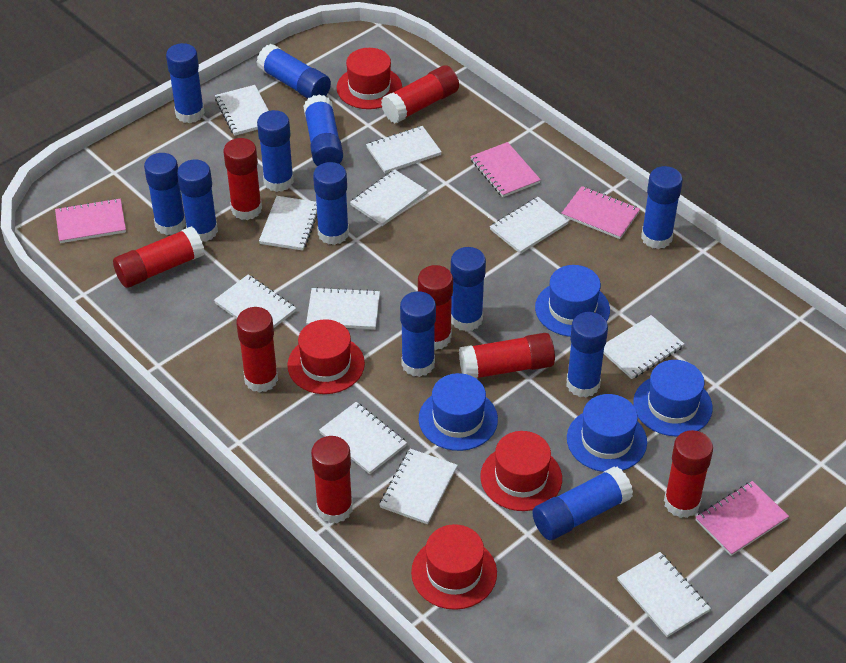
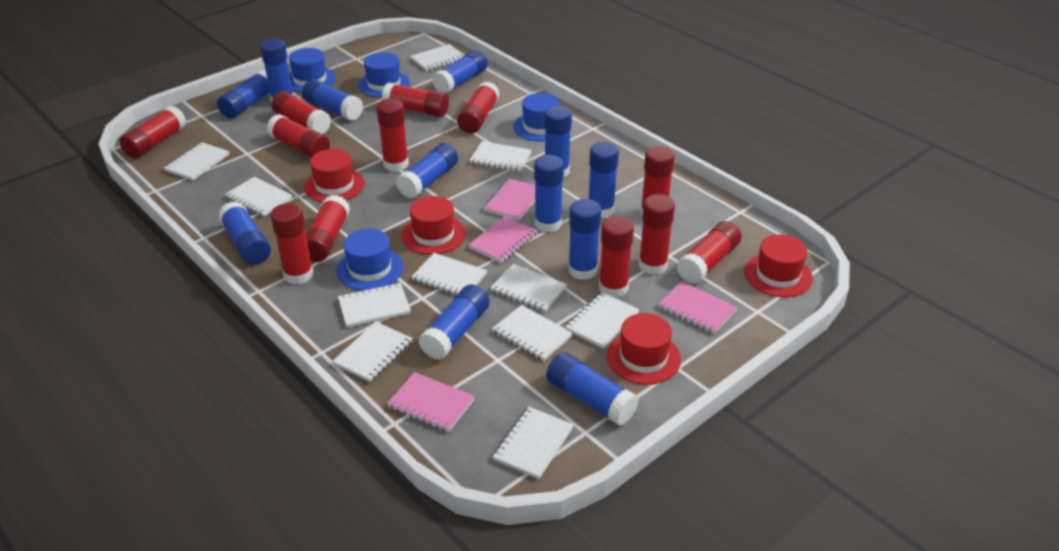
red glue stick: [113,226,205,288] [224,138,262,220] [236,307,278,393] [311,436,353,523] [381,65,459,123] [418,265,453,350] [459,333,555,379] [664,430,713,518] = 8 -> [119,106,186,158] [266,114,330,158] [270,203,314,284] [272,91,331,134] [306,195,350,262] [376,99,409,172] [382,83,449,117] [457,81,500,133] [599,216,634,298] [638,194,675,275] [640,146,675,216] [677,221,741,284] = 12

